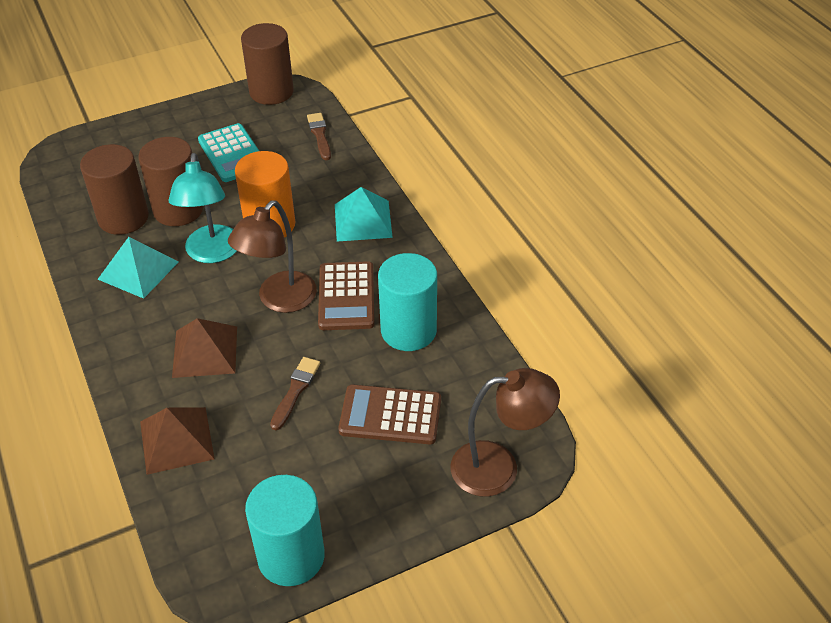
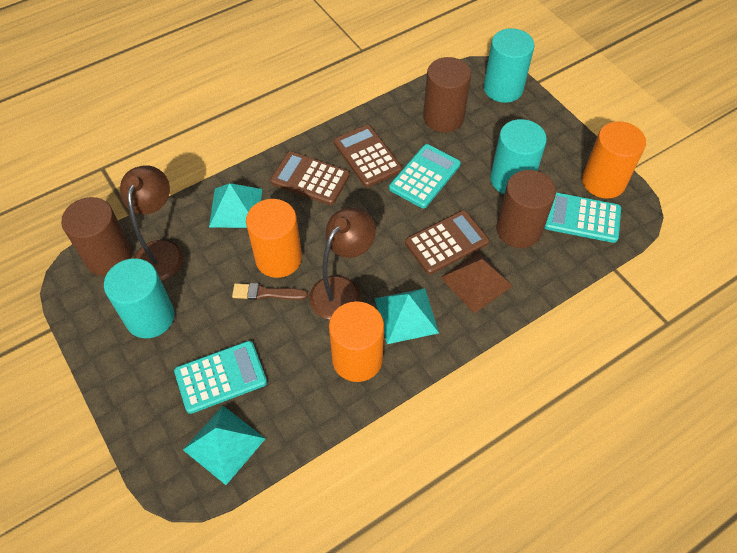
brown brush: [270,357,320,430] [307,113,331,160] = 2 -> [232,283,308,300] = 1
brown calculator: [318,261,374,330] [338,384,441,444] = 2 -> [270,151,350,205] [334,125,402,187] [405,210,489,274] = 3
brown pyramid: [140,407,214,475] [172,318,237,378] = 2 -> [440,252,513,313] = 1
orange cylinder: [235,151,295,238] = 1 -> [246,199,302,278] [329,301,384,382] [582,121,646,199] = 3
turquoise calculator: [198,123,259,182] = 1 -> [174,341,267,414] [389,144,461,208] [544,192,621,243] = 3
turquoise cylinder: [245,475,325,586] [378,253,437,351] = 2 -> [104,258,175,338] [484,28,534,103] [490,119,547,194] = 3
turquoise lamp: [169,153,237,263] = 1 -> none = 0
turquoise pyramid: [98,237,179,299] [335,187,393,242] = 2 -> [183,406,266,485] [209,183,262,228] [374,288,439,344] = 3

